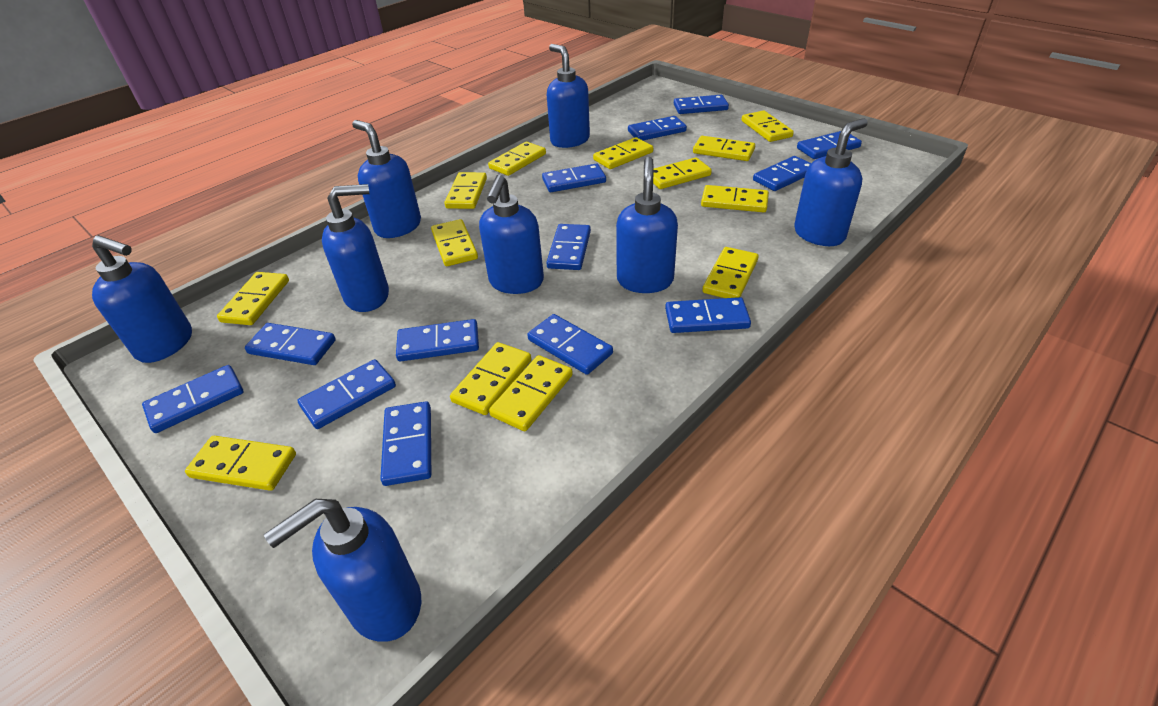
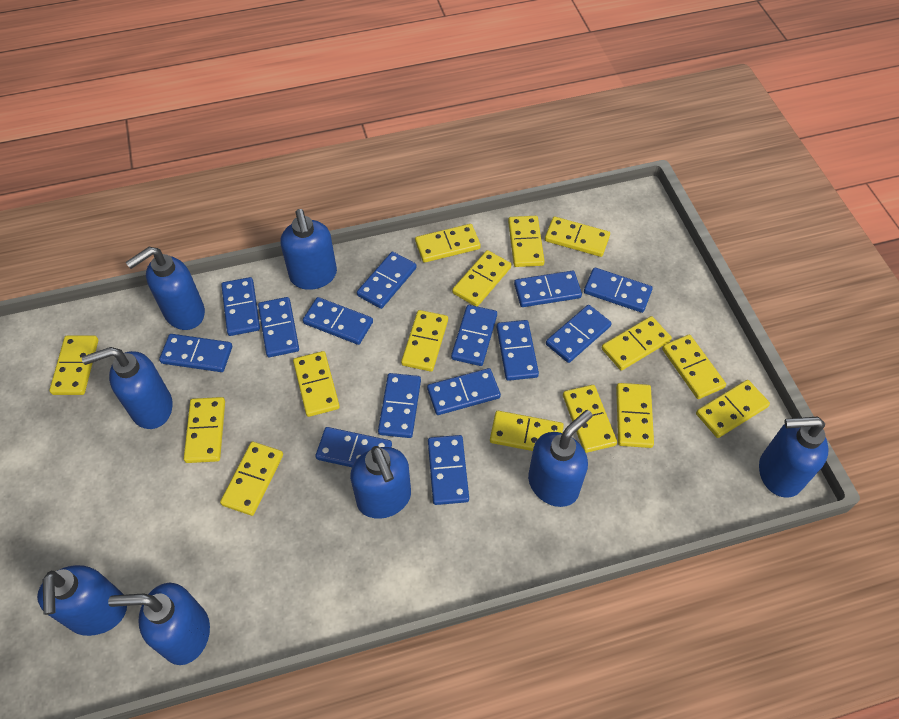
blue domino: [142,365,244,433] [245,323,336,365] [297,359,396,429] [380,401,431,486] [396,319,479,362] [527,314,613,375] [542,163,606,192] [546,224,591,270] [628,116,687,140] [665,297,751,333] [674,95,729,114] [753,156,811,191] [797,131,862,159] = 13 -> [159,334,232,372] [221,277,260,336] [258,297,299,357] [303,297,373,345] [315,427,392,467] [357,252,416,309] [378,373,421,438] [427,368,501,415] [428,435,469,505] [451,305,497,366] [497,320,539,381] [514,271,582,307] [546,305,612,363] [584,268,653,313] = 14
yellow domino: [185,436,296,491] [217,272,289,325] [431,219,478,266] [445,172,487,209] [450,342,531,415] [488,142,546,176] [489,355,573,431] [593,137,653,169] [653,157,712,189] [693,136,755,161] [701,185,769,213] [702,247,759,298] [742,111,794,142] = 13 -> [49,336,98,395] [184,397,225,463] [220,442,283,516] [293,351,340,417] [401,310,448,372] [415,224,481,263] [452,250,511,307] [490,411,564,451] [508,216,545,267] [545,217,610,257] [563,385,617,453] [602,316,672,371] [616,383,654,448] [662,335,726,399] [696,380,770,438] = 15

